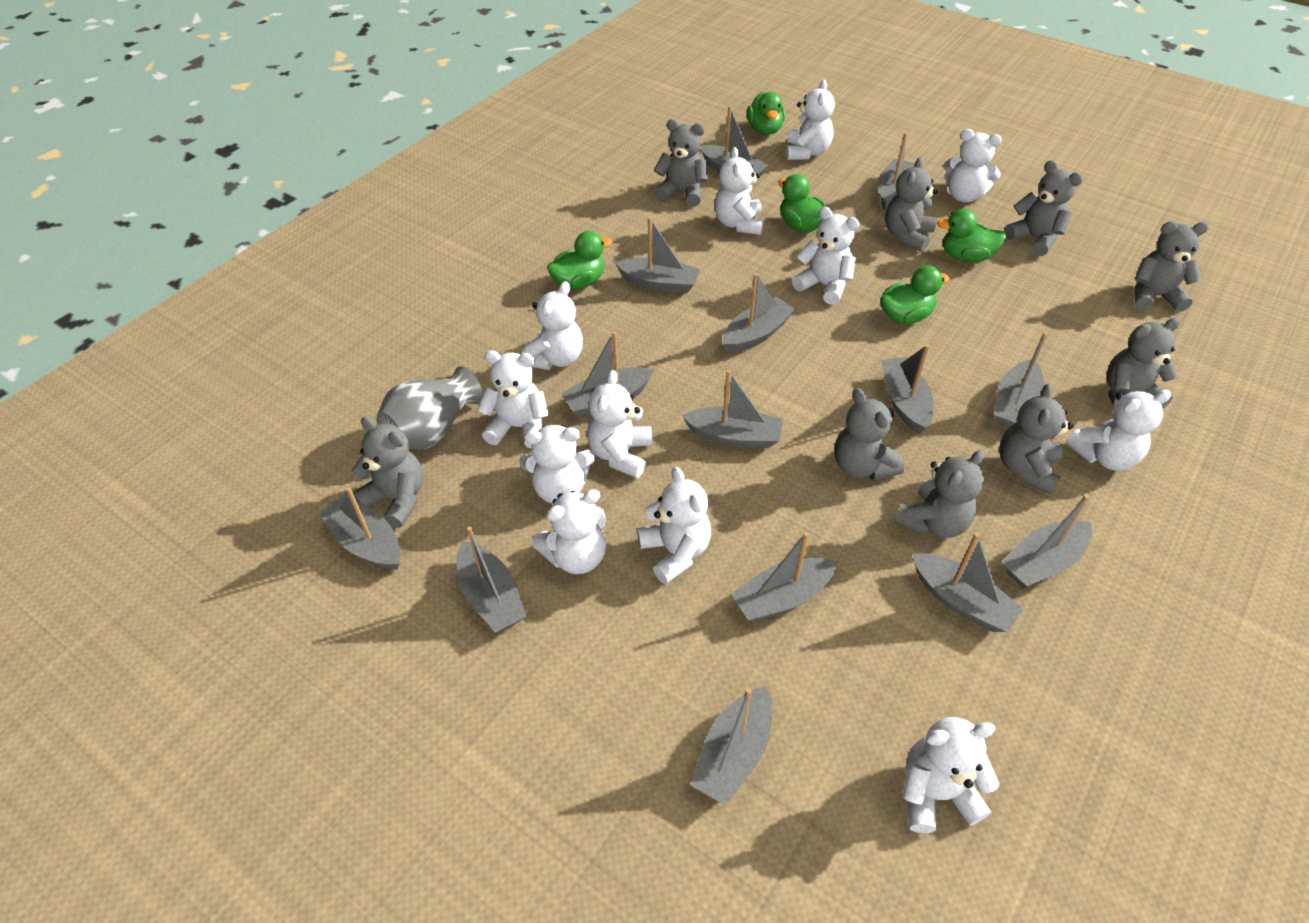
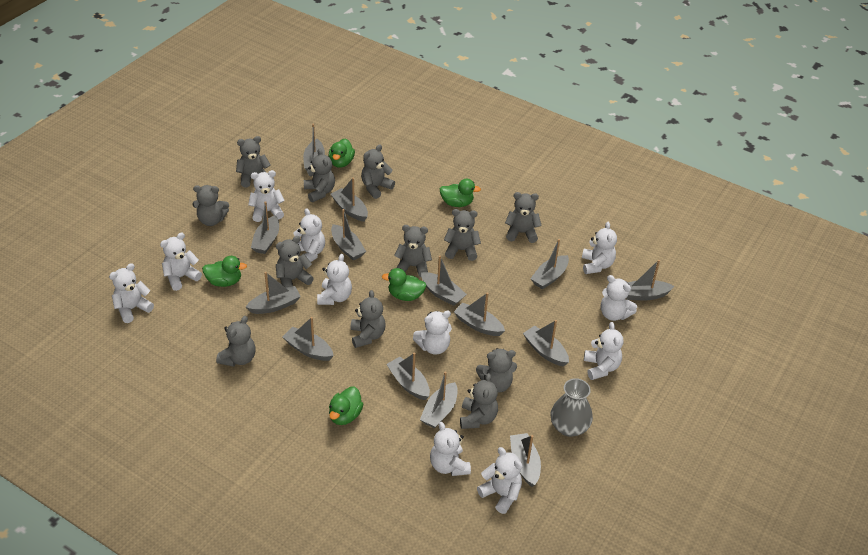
grey teddy bear: [351,417,423,528] [654,119,708,207] [834,388,904,480] [885,157,937,252] [894,450,985,538] [999,383,1073,494] [1004,160,1083,256] [1107,318,1181,409] [1135,221,1209,312] = 9 -> [193,185,229,226] [216,316,256,367] [236,136,271,188] [276,236,314,287] [304,148,335,202] [350,290,385,348] [361,145,395,199] [394,225,432,277] [444,209,481,261] [460,373,498,429] [476,348,517,393] [505,192,542,243] = 12
white teddy bear: [477,350,549,448] [519,424,595,504] [522,281,583,370] [531,489,606,574] [587,370,652,478] [637,467,711,584] [714,147,764,235] [786,79,835,160] [792,207,860,305] [902,717,999,833] [943,129,1002,202] [1066,390,1171,470] = 12 -> [109,263,154,323] [160,233,202,291] [248,170,285,222] [293,208,325,262] [317,254,352,305] [413,311,452,355] [430,422,471,476] [477,447,523,514] [582,222,617,274] [584,322,623,380] [601,275,637,321] = 11

